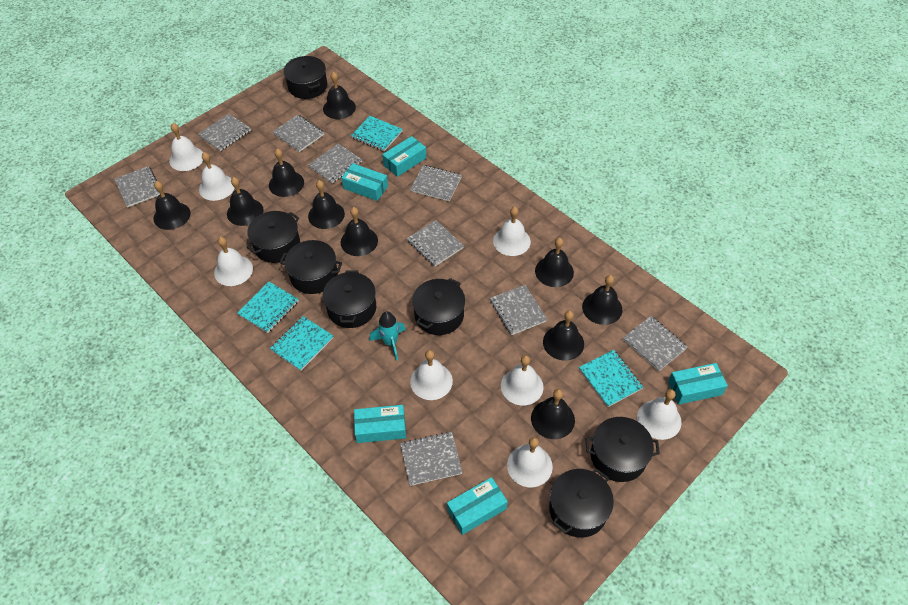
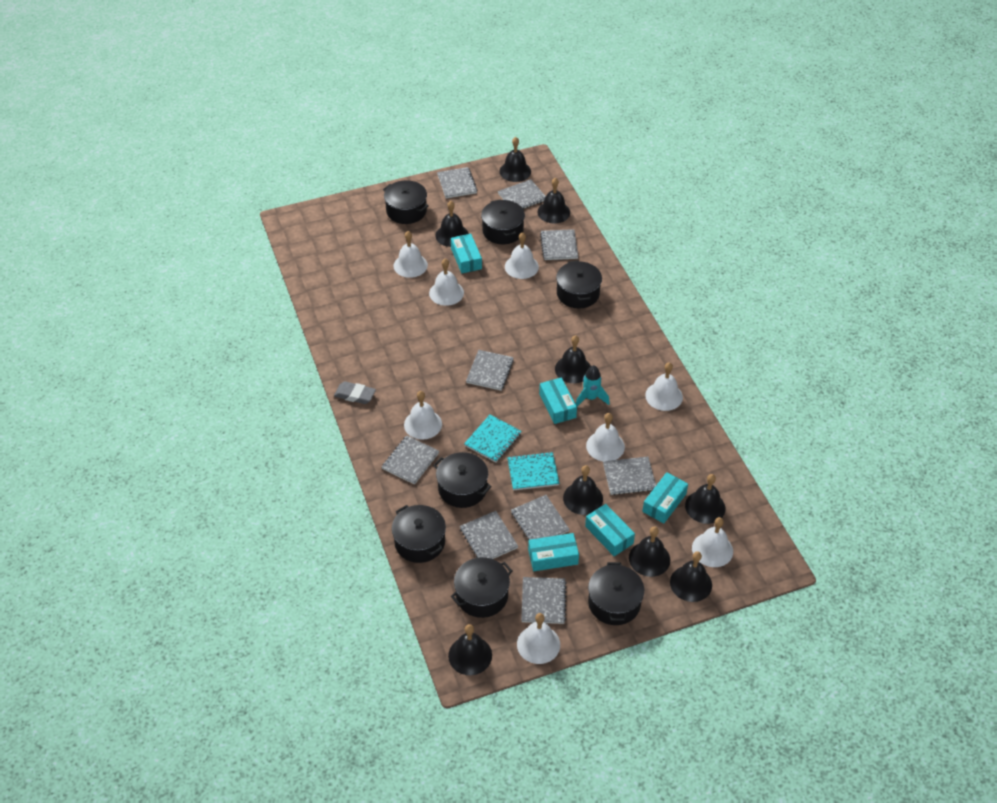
black bell: [153,181,191,230] [227,177,263,226] [269,148,304,197] [308,180,345,229] [323,72,356,119] [341,207,378,256] [531,389,575,439] [535,238,574,287] [543,310,584,361] [582,275,622,325] = 10 -> [435,201,469,247] [448,624,492,675] [499,137,531,182] [538,177,570,223] [555,335,591,383] [563,465,603,515] [629,527,670,577] [670,551,712,602] [685,474,725,524] = 9
grey eraser: none = 0 -> [334,381,376,404] = 1
turquoise notebook: [237,282,299,333] [270,316,333,371] [351,116,403,151] [579,350,643,407] = 4 -> [464,415,521,462] [507,452,559,491] = 2

